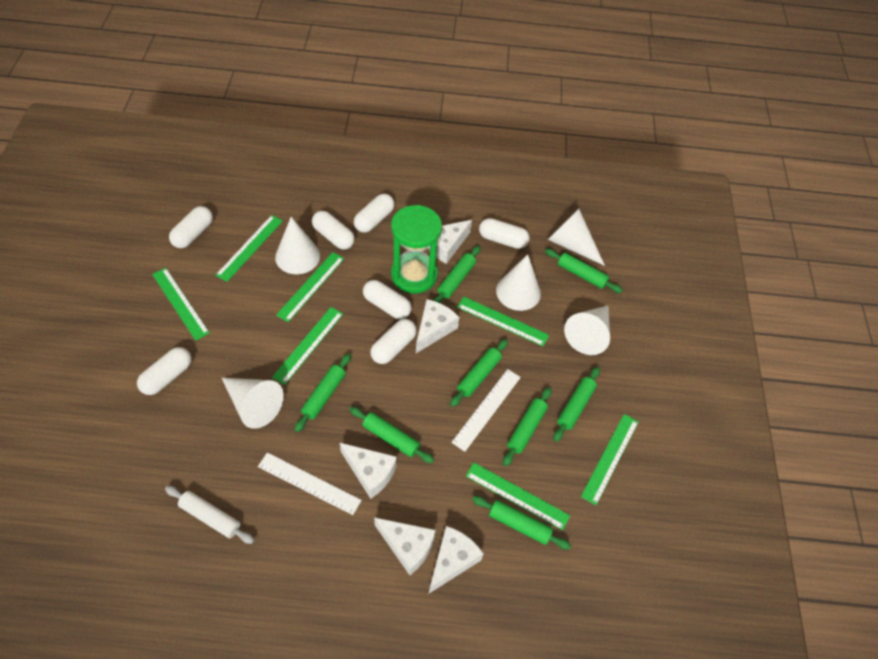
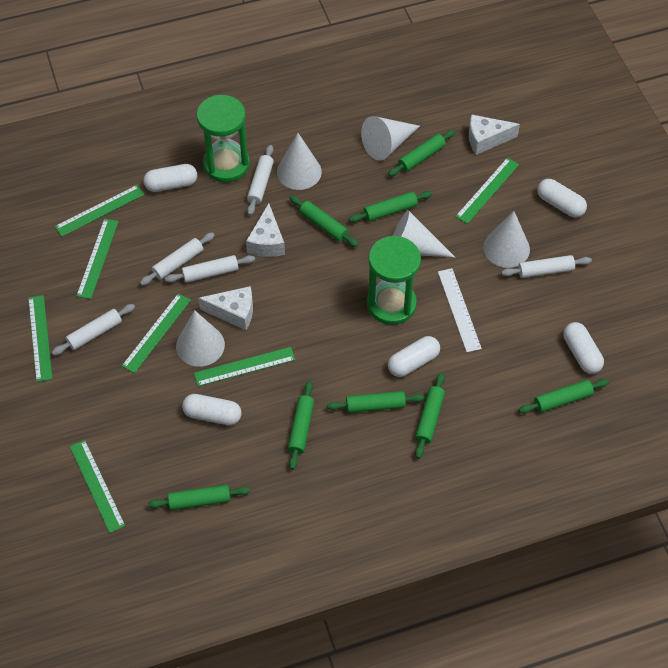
green hourglass: [391,205,442,294] = 1 -> [196,95,250,183] [367,236,421,325] = 2
white capsule: [137,347,192,395] [169,206,213,248] [312,211,355,250] [354,194,394,233] [363,280,412,319] [370,319,417,364] [479,218,530,249] = 7 -> [143,164,197,192] [182,394,242,425] [388,336,440,377] [537,179,587,217] [564,322,604,374] = 5
white cheese: [340,443,397,499] [374,517,436,575] [416,299,459,353] [429,220,472,264] [429,526,484,593] = 5 -> [198,286,253,330] [246,203,285,257] [469,114,520,155] = 3
white rolling pin: [165,486,254,544] = 1 -> [52,304,135,355] [140,232,215,286] [165,255,255,283] [247,145,274,216] [501,255,592,278] = 5
white ruler: [258,453,362,515] [451,369,521,452] = 2 -> [438,268,482,352] = 1

